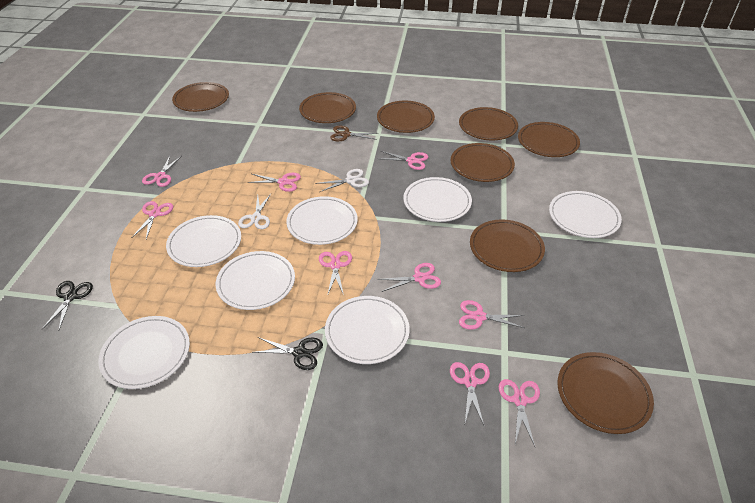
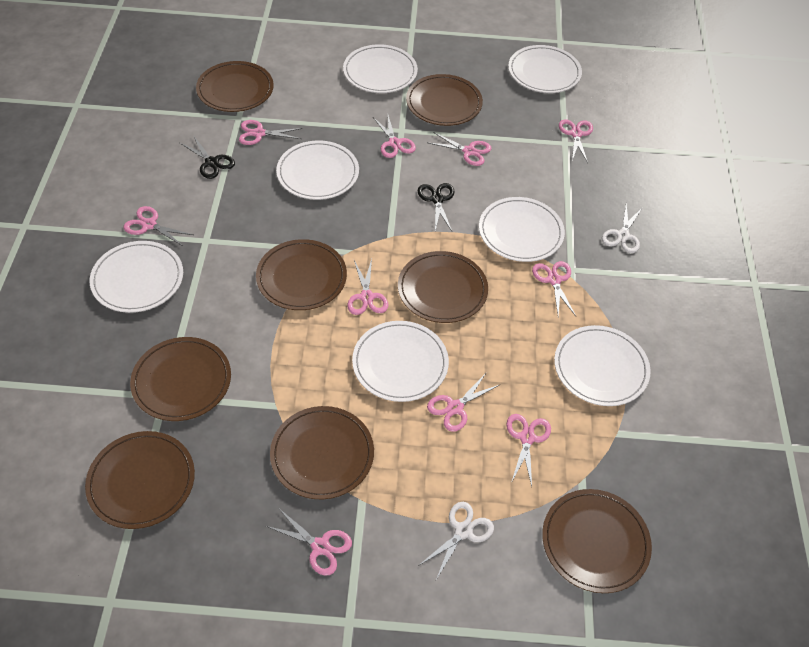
brown scissors: [330,126,377,141] = 1 -> none = 0
pink scissors: [132,201,173,239] [142,156,182,187] [247,173,301,192] [319,251,352,296] [377,263,441,292] [381,151,428,170] [450,362,490,425] [459,300,524,330] [499,379,540,446] = 9 -> [123,206,193,246] [239,120,303,145] [266,509,352,576] [347,259,389,315] [373,115,416,158] [427,372,501,432] [429,132,492,166] [506,414,551,487] [532,261,576,316] [559,119,593,163] = 10

